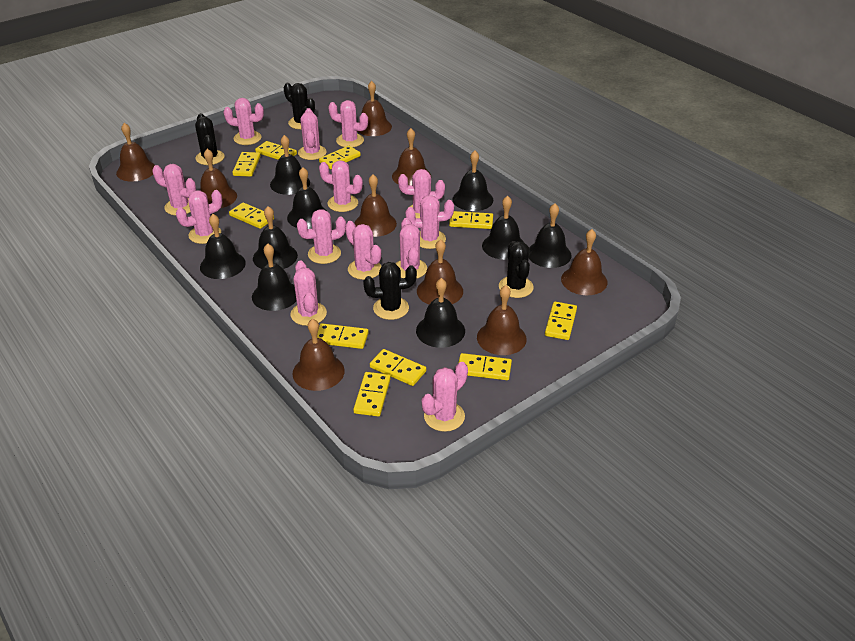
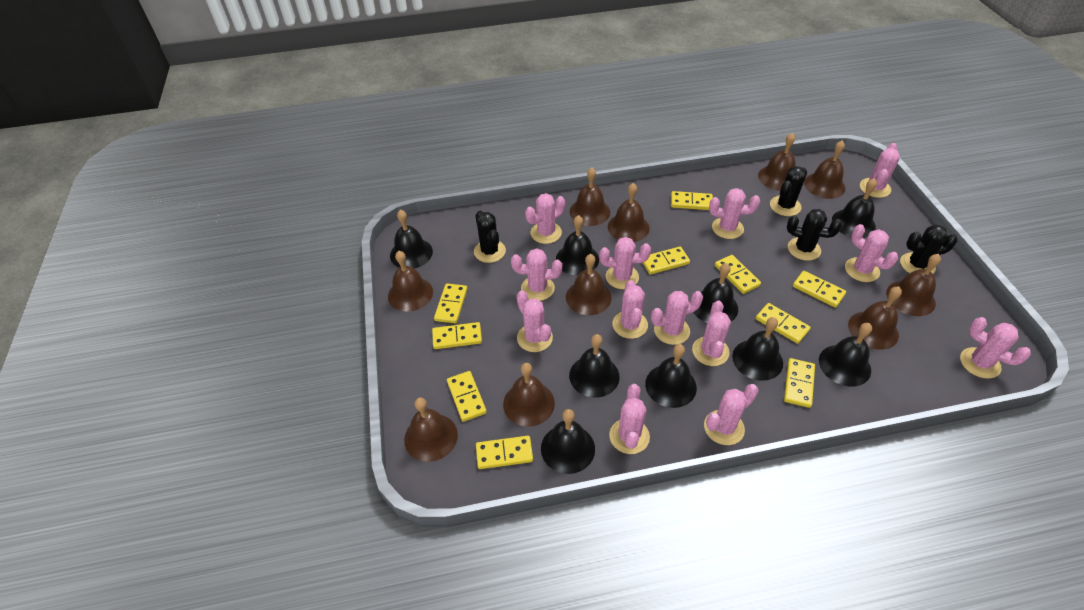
brown bell: [116,123,155,182] [200,149,237,208] [293,319,345,391] [354,174,397,237] [357,81,392,136] [392,128,431,185] [417,239,463,304] [477,285,527,355] [561,229,607,295] = 9 -> [388,251,433,311] [404,397,458,462] [503,363,555,427] [566,254,611,315] [570,168,610,226] [608,183,650,242] [758,133,796,191] [804,140,846,199] [848,287,902,350] [886,254,941,316] = 10

